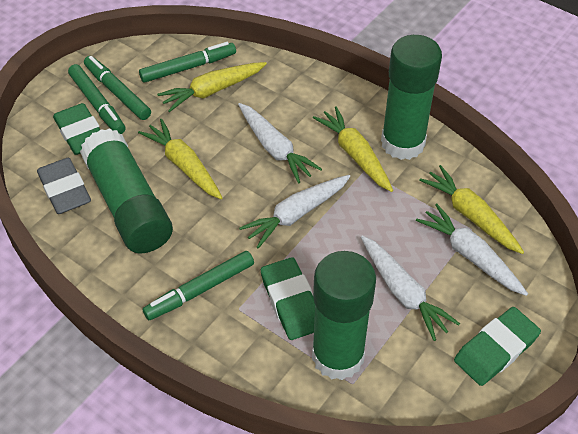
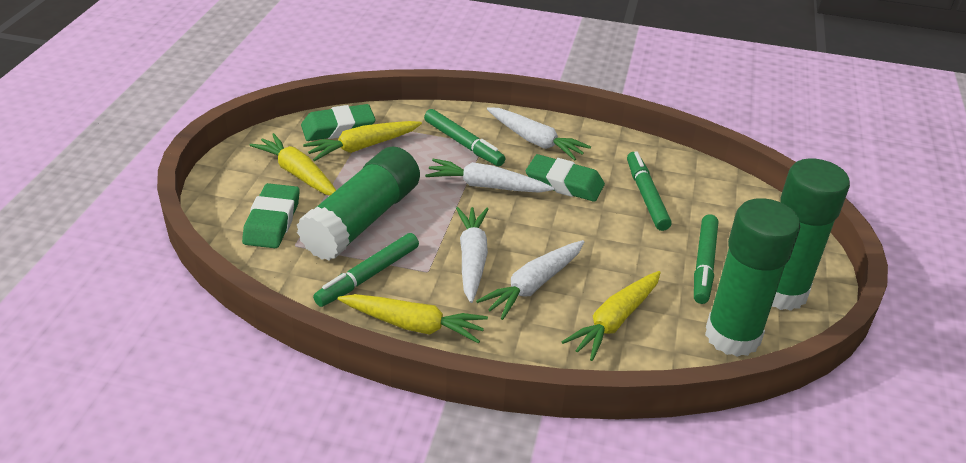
grey eraser: [37,158,91,214] = 1 -> none = 0

